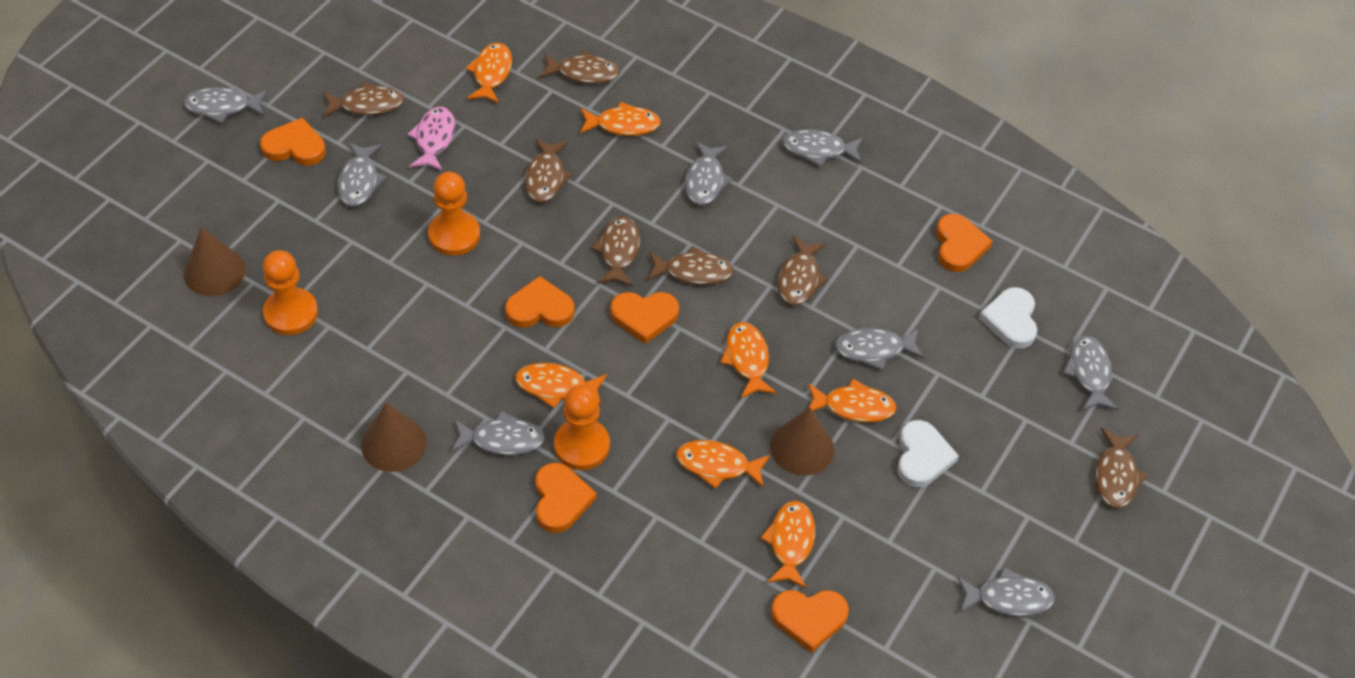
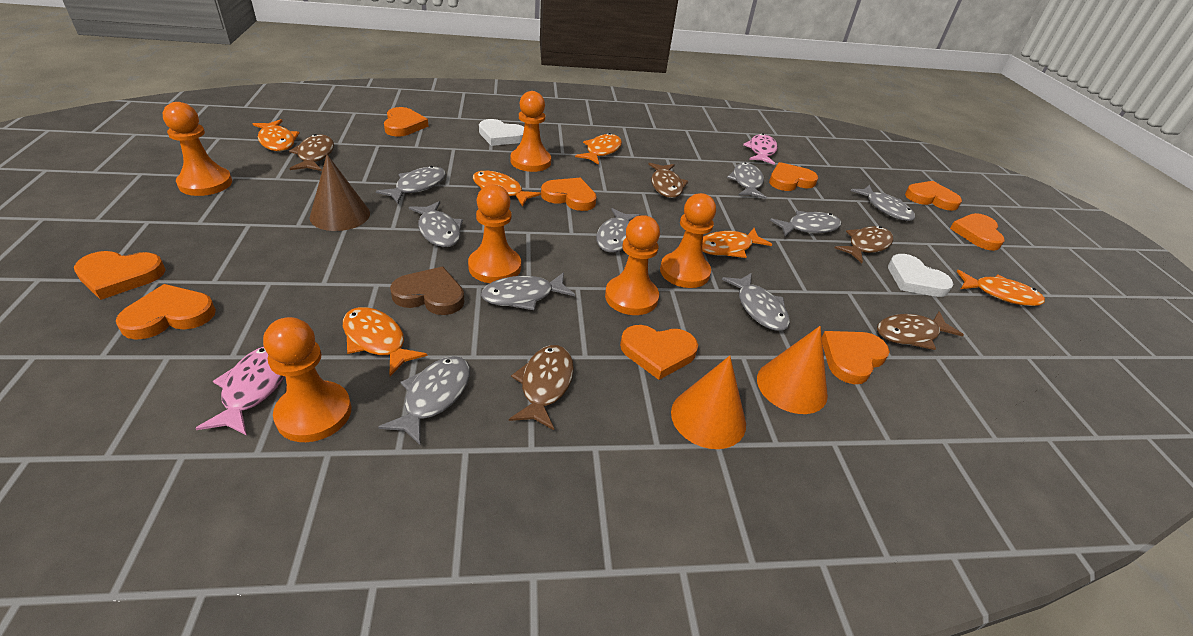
brown cone: [184,227,246,296] [361,402,427,472] [770,407,834,476] = 3 -> [310,154,370,231] = 1
brown fish: [323,82,404,118] [525,139,573,203] [539,50,620,84] [591,216,640,286] [647,246,734,285] [778,236,828,305] [1095,428,1148,508] = 7 -> [289,134,334,171] [509,345,574,430] [648,162,688,198] [835,226,893,263] [877,311,964,350] = 5
brown heart: none = 0 -> [390,267,464,315] = 1
grey fish: [184,87,268,124] [337,142,387,207] [451,411,545,455] [685,141,733,205] [782,129,863,167] [835,328,924,370] [957,567,1055,616] [1063,335,1118,410] = 8 -> [376,166,446,204] [378,356,470,446] [409,201,463,247] [481,272,575,310] [596,208,641,253] [722,273,790,331] [727,162,767,199] [770,211,841,237] [850,185,915,221] = 9
orange cone: none = 0 -> [671,356,746,449] [757,326,828,414] = 2
orange fish: [466,43,512,104] [515,363,607,408] [580,102,661,136] [676,440,770,489] [720,322,777,398] [760,501,815,588] [808,379,897,422] = 7 -> [253,119,299,151] [343,307,428,376] [473,171,541,207] [575,133,622,165] [702,228,772,258] [956,270,1045,306] = 6
orange heart: [260,118,326,165] [505,276,575,328] [535,462,596,533] [610,292,679,344] [771,590,849,653] [936,214,992,272] = 6 -> [74,251,166,300] [116,284,216,340] [384,107,429,137] [541,178,597,211] [620,325,698,380] [769,162,818,191] [822,331,890,384] [905,181,962,211] [950,213,1005,251] = 9
orange pawn: [263,250,318,335] [428,172,480,256] [554,385,610,470] = 3 -> [163,102,232,196] [263,317,352,442] [468,184,521,283] [511,91,551,172] [605,215,660,315] [660,193,716,288] = 6
pink fish: [407,107,455,171] = 1 -> [195,346,284,435] [743,133,778,165] = 2

